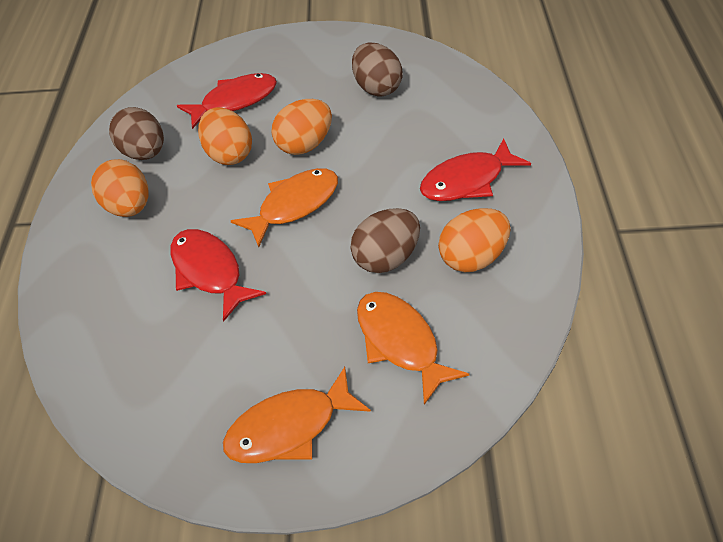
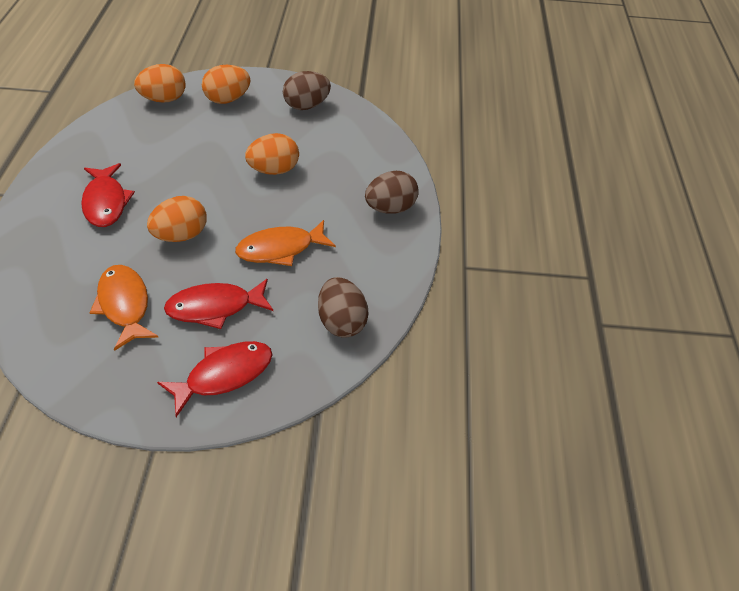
orange fish: [223,367,371,463] [231,168,338,247] [357,292,469,405] = 3 -> [90,265,159,351] [235,220,336,266] = 2

